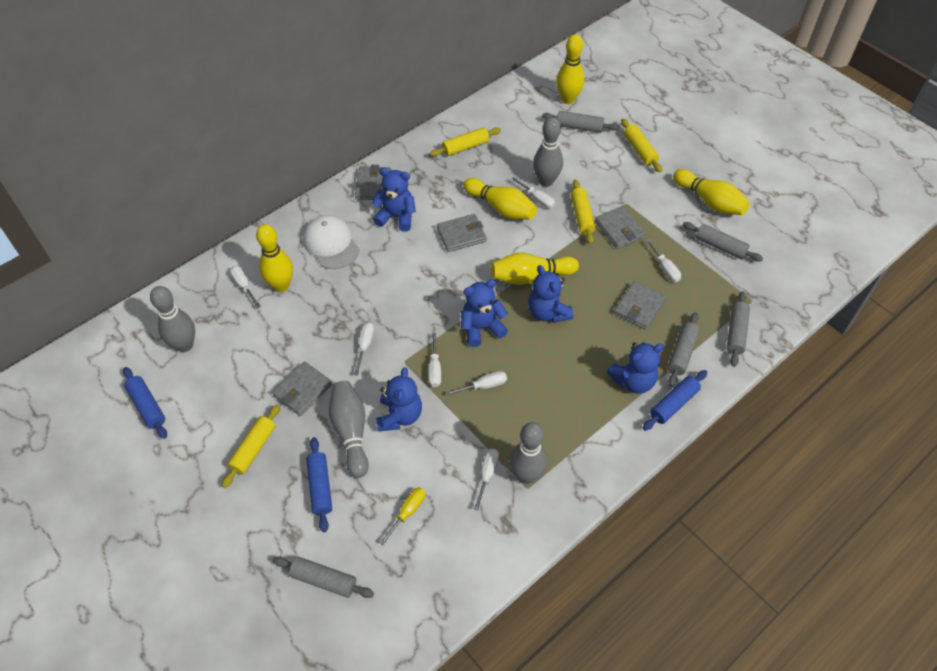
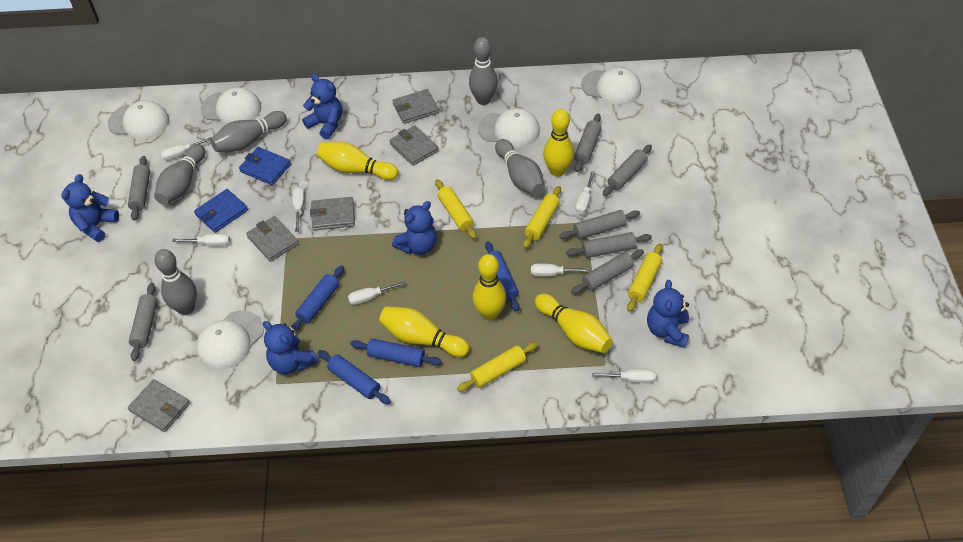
blue rolling pin: [123,367,167,439] [306,437,332,532] [643,370,708,431] = 3 -> [291,265,344,331] [318,350,391,404] [350,338,442,367] [485,241,519,312] = 4
blue wallet: none = 0 -> [194,189,248,233] [239,147,291,185] = 2
grey bowling pin: [150,286,195,352] [329,381,369,478] [509,422,547,484] [533,117,563,187] = 4 -> [154,144,205,205] [154,249,197,315] [210,111,287,152] [469,37,498,105] [495,139,545,196] = 5
grey rolling pin: [273,557,374,598] [542,111,619,133] [668,312,700,387] [683,222,763,262] [727,291,750,367] = 5 -> [128,156,150,221] [129,283,158,361] [559,210,640,240] [566,232,652,258] [571,250,644,294] [574,114,602,172] [603,145,652,196] = 7
white cap: [303,215,360,269] = 1 -> [107,100,169,139] [196,310,264,369] [201,87,261,124] [478,108,540,148] [581,67,641,105] = 5
yellow screwdriver: [380,487,425,545] = 1 -> none = 0

